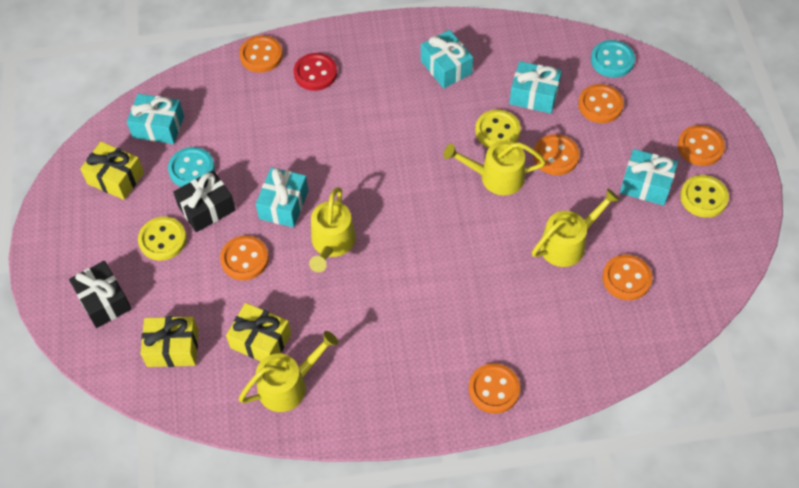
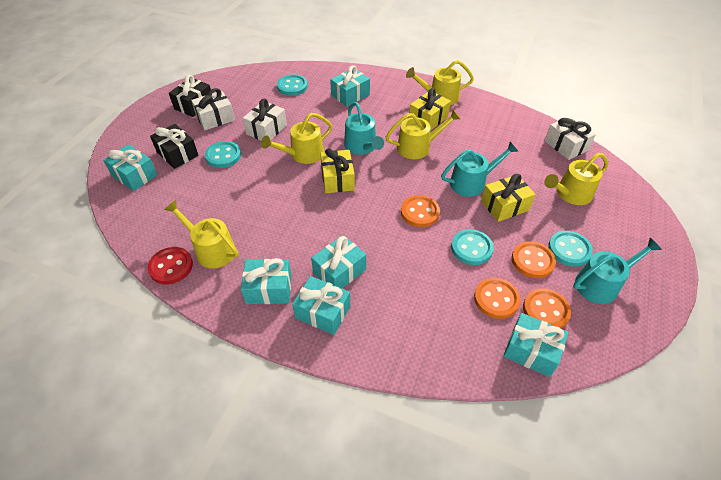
orange button: [220,236,269,280] [239,35,283,72] [469,363,520,414] [533,134,580,175] [578,84,624,123] [602,254,652,300] [678,125,725,166] = 7 -> [401,195,440,227] [474,278,521,319] [512,241,556,278] [523,288,571,328] = 4
turquoise button: [168,147,215,187] [591,40,635,78] = 2 -> [205,141,241,168] [277,74,308,96] [451,229,494,265] [548,231,593,267] = 4
turquoise gift: [127,94,184,144] [256,167,308,227] [421,30,473,88] [509,61,562,114] [620,149,678,206] = 5 -> [103,144,157,191] [241,258,292,304] [292,276,350,335] [311,235,366,288] [330,65,370,107] [503,313,568,377] = 6
turquoise watering can: none = 0 -> [344,102,384,155] [441,142,518,197] [573,238,662,304] = 3
white gift: none = 0 -> [191,88,235,130] [243,99,287,141] [545,116,596,160] = 3
yellow button: [138,217,187,261] [475,110,521,148] [680,175,729,218] = 3 -> none = 0
yellow watering can: [239,331,338,412] [309,187,356,272] [443,141,546,196] [532,189,620,267] = 4 -> [164,200,239,268] [261,113,332,164] [386,109,461,159] [406,60,474,105] [544,153,608,205] = 5

